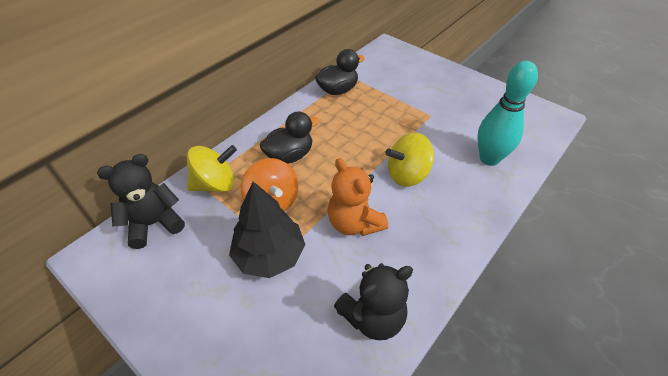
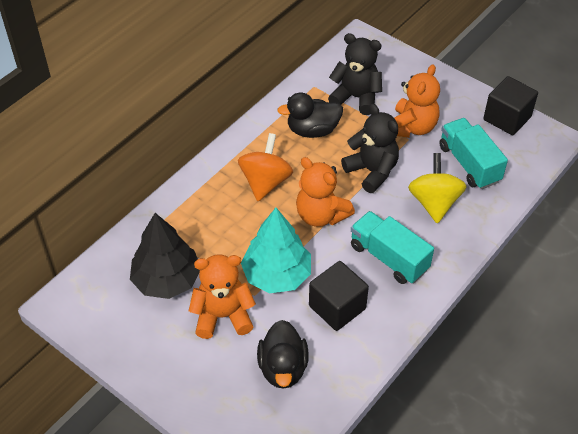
black cube: none = 0 -> [309,261,369,331] [483,76,538,135] = 2
orange teddy bear: [327,158,388,236] = 1 -> [189,255,256,339] [296,157,355,227] [394,64,440,138] = 3
turquoise bowling pin: [477,61,538,166] = 1 -> none = 0
turquoise tree: none = 0 -> [241,208,311,293] = 1
turquoise truck: none = 0 -> [351,211,434,284] [439,118,508,189] = 2
yellow spinning top: [187,145,237,192] [385,133,434,187] = 2 -> [408,153,467,224] = 1

